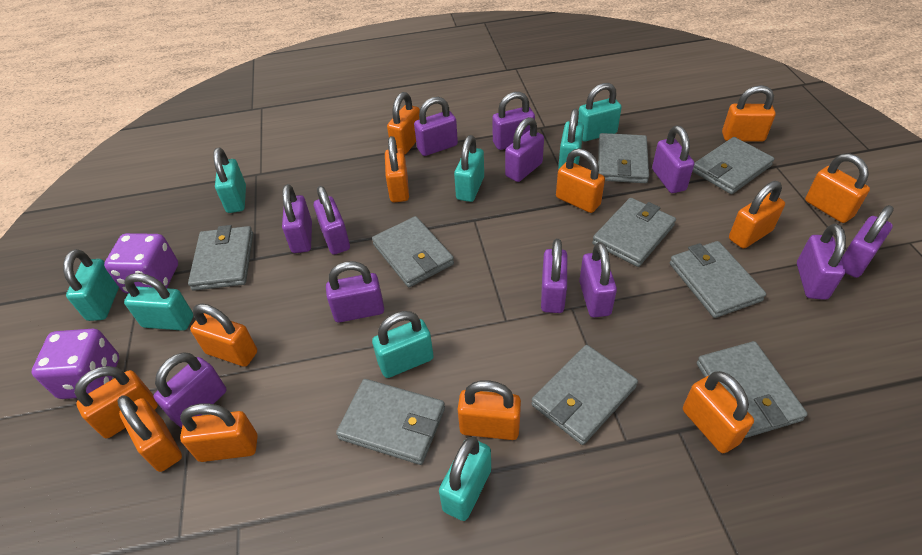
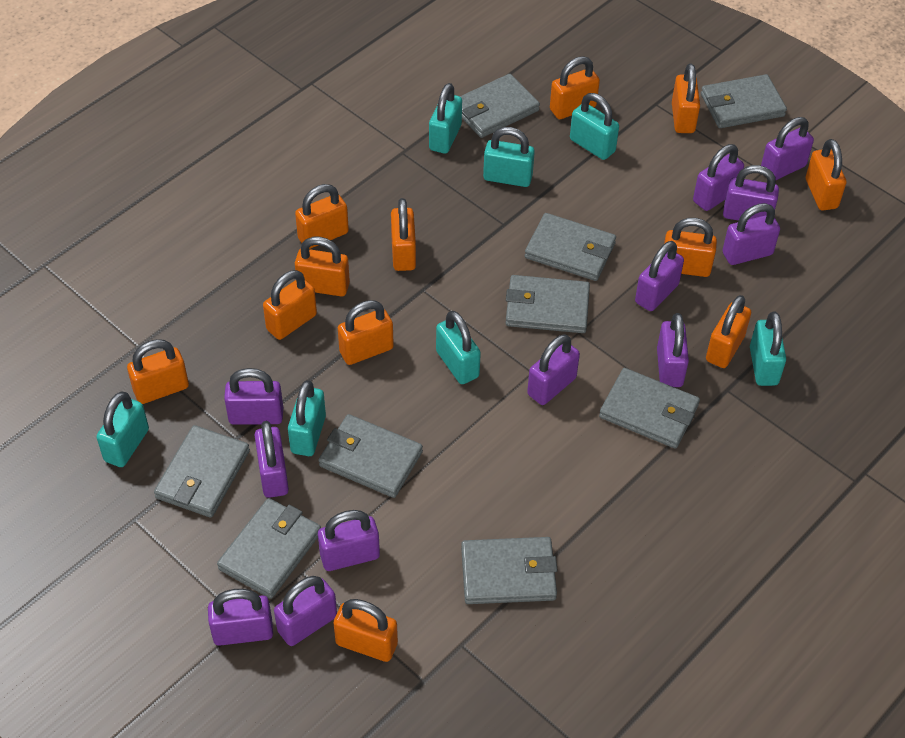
purple dice: [31,329,119,399] [104,233,178,293] = 2 -> none = 0
turquoise padlock: [63,249,119,321] [124,273,193,331] [213,147,246,213] [372,311,434,378] [439,436,491,521] [454,135,484,202] [558,109,584,169] [578,83,622,142] = 8 -> [96,391,149,467] [288,380,326,456] [429,83,462,154] [436,311,481,384] [483,127,535,187] [570,93,619,160] [750,312,786,386] = 7

